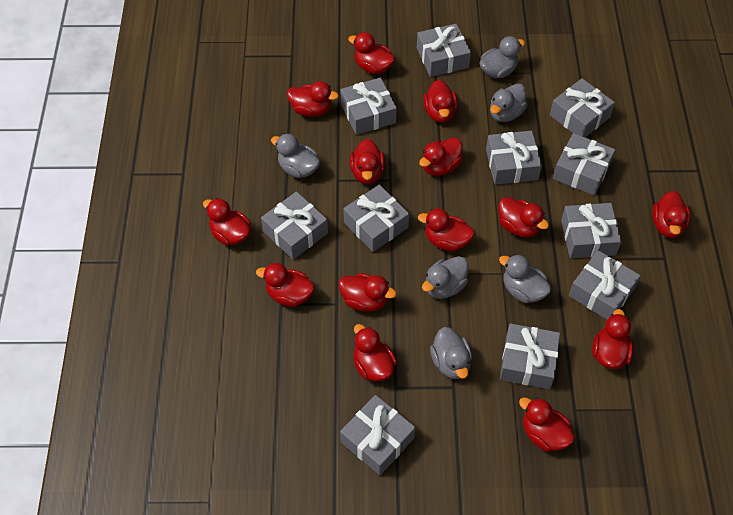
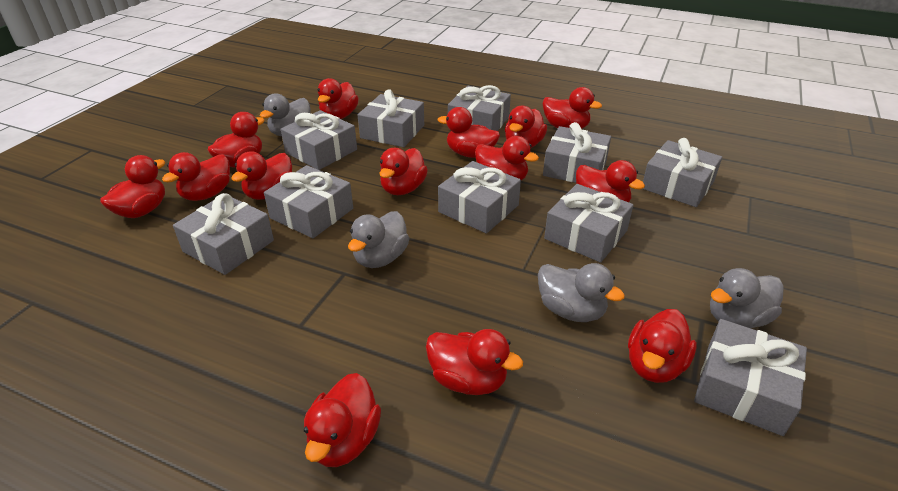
grey duck: [271,134,320,178] [422,256,468,299] [430,327,472,379] [480,36,525,79] [490,84,528,122] [499,254,551,303] = 6 -> [260,93,311,136] [348,211,409,268] [538,263,625,322] [710,268,784,328] = 4
grey gift: [261,192,328,260] [340,395,415,475] [341,77,397,135] [343,185,409,252] [417,24,471,77] [486,131,542,185] [500,323,560,389] [550,78,615,137] [553,133,615,196] [561,203,622,259] [569,250,641,320] = 11 -> [173,193,274,275] [264,165,353,238] [281,110,357,170] [358,89,424,147] [438,161,521,234] [448,85,511,131] [543,122,611,183] [544,184,633,263] [643,138,722,207] [694,319,807,436] = 10

